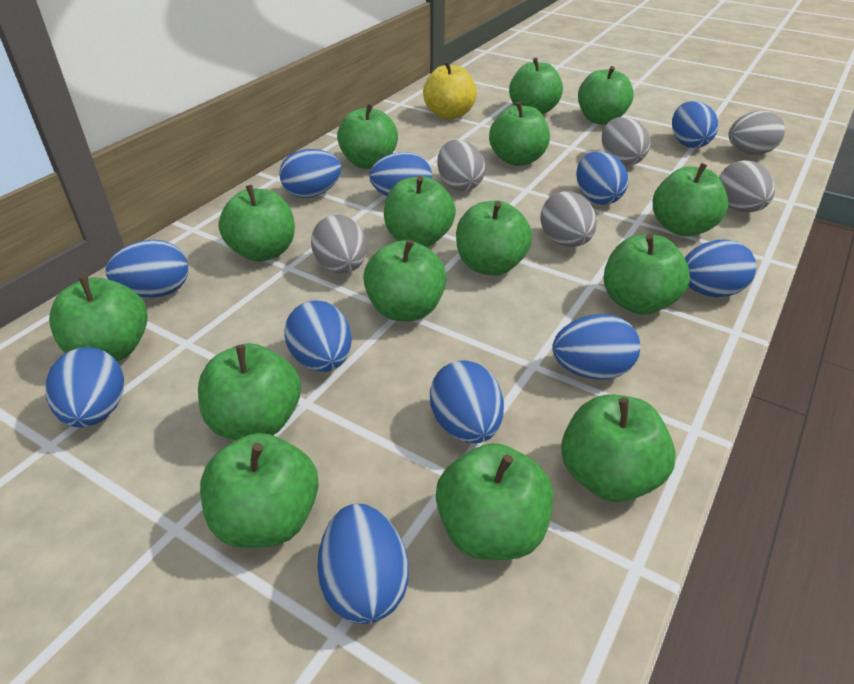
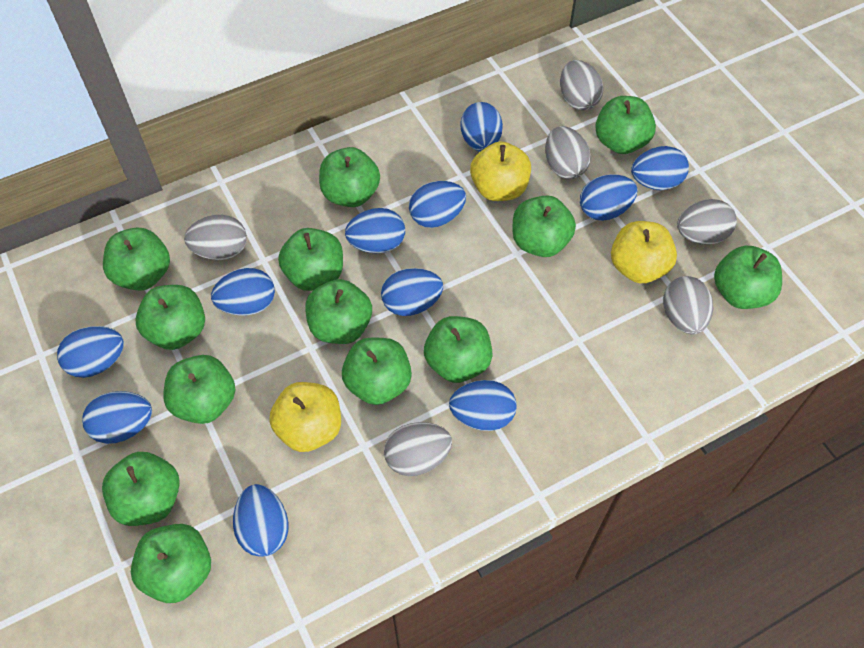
green apple: [49,276,148,361] [198,343,301,440] [200,433,319,548] [218,185,295,262] [337,104,398,169] [363,239,447,321] [384,176,456,247] [436,443,553,560] [456,200,532,276] [489,101,550,166] [509,57,563,114] [561,394,676,502] [578,66,634,124] [604,234,690,315] [653,163,728,236] = 15 -> [102,452,180,526] [103,228,170,291] [131,524,211,603] [135,285,205,350] [163,355,235,424] [278,228,343,291] [305,279,372,344] [319,147,380,207] [342,338,412,405] [424,316,493,383] [513,195,576,257] [595,96,656,154] [714,246,782,309] = 13
yellow apple: [423,61,477,119] = 1 -> [269,382,341,452] [470,142,531,201] [611,221,677,283] = 3

